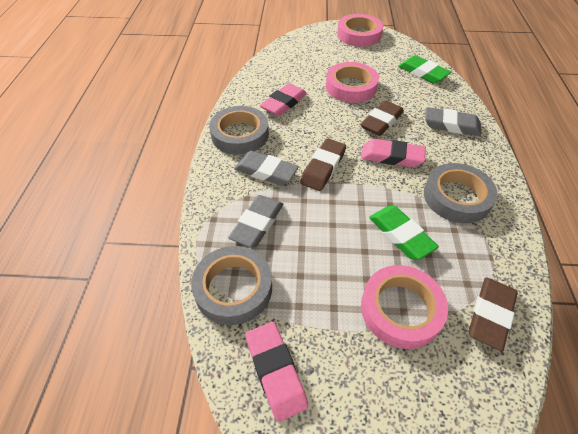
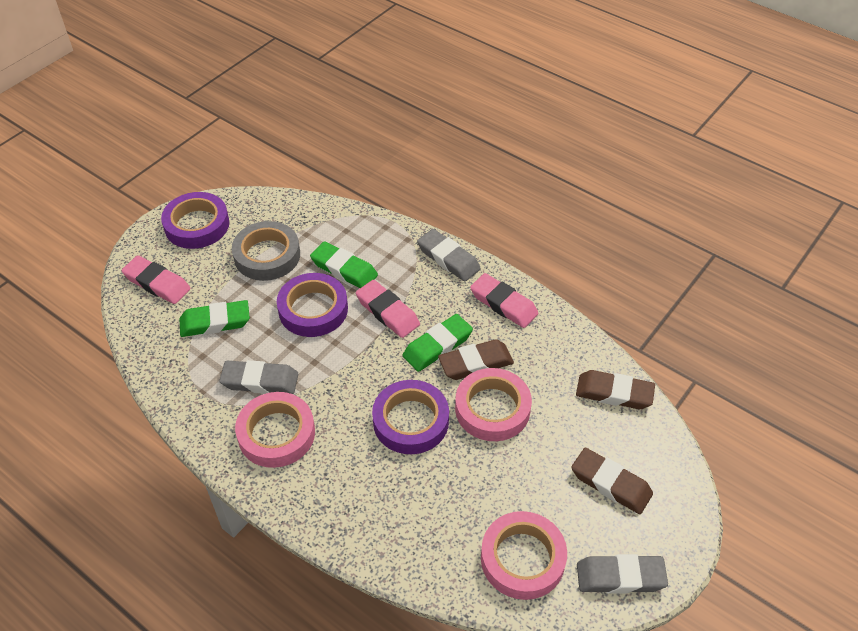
green eraser: [369,206,439,260] [398,55,451,84] = 2 -> [179,300,250,337] [310,241,378,288] [403,314,473,372] = 3
grey tape: [191,246,272,325] [209,106,269,155] [424,163,498,223] = 3 -> [232,221,300,281] = 1
purple tape: none = 0 -> [161,192,229,249] [277,273,348,337] [372,380,449,454] = 3

